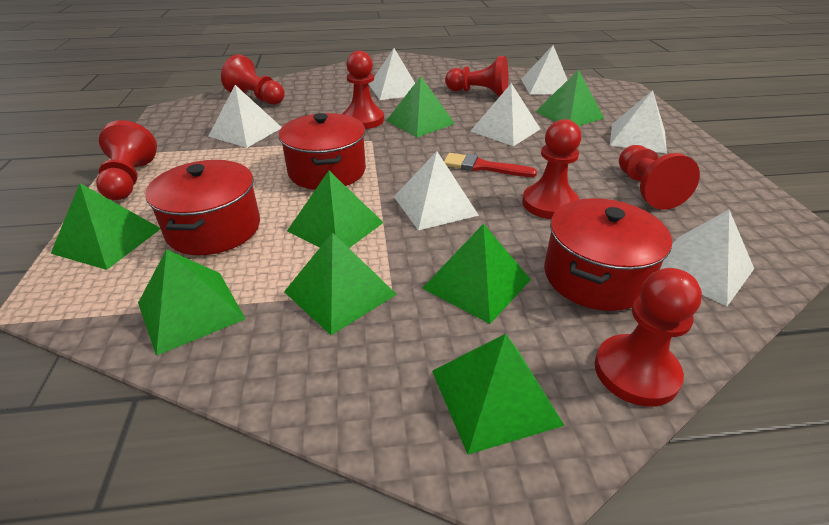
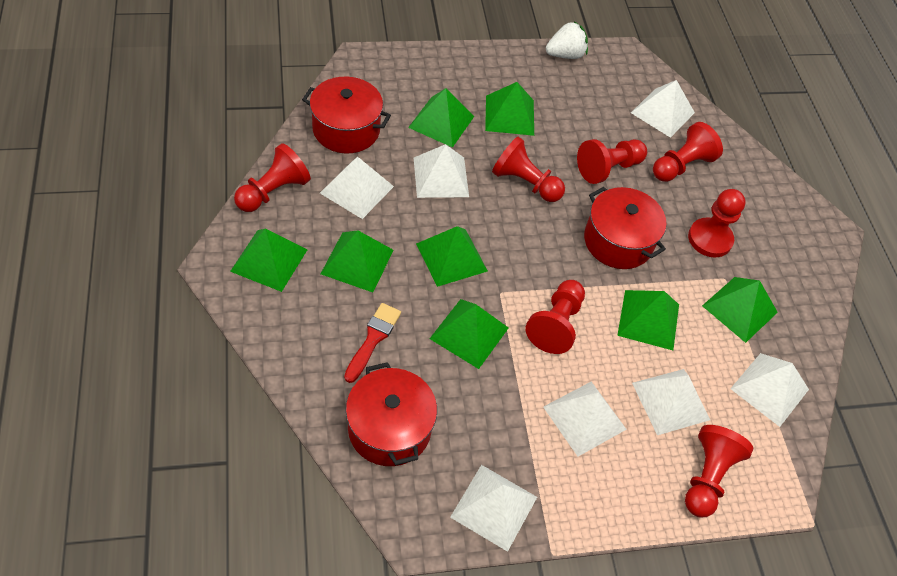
white strawberry: none = 0 -> [546,21,588,59] = 1

